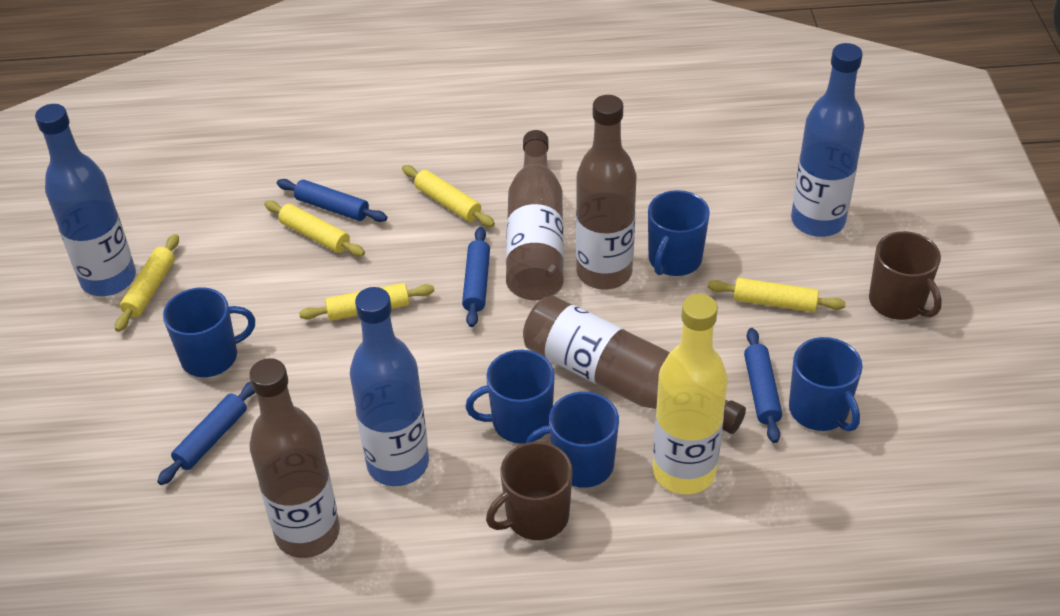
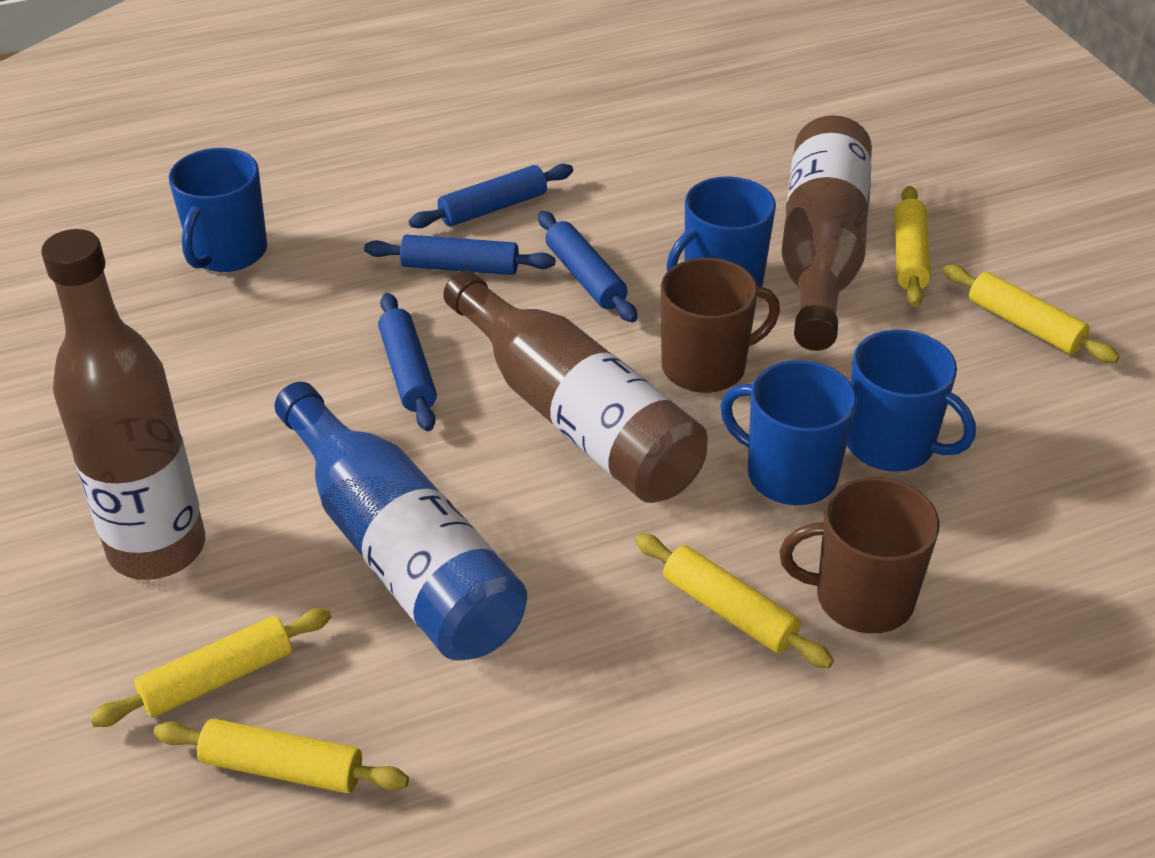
blue bottle: [35,104,136,296] [350,287,429,486] [791,43,865,237] = 3 -> [275,382,527,661] = 1
blue mug: [163,287,255,377] [465,350,555,444] [526,391,619,488] [648,190,710,276] [789,337,862,431] = 5 -> [169,148,267,272] [666,176,776,287] [720,360,857,505] [847,330,976,472] = 4
brown bottle: [249,358,340,558] [506,130,564,300] [523,295,746,434] [576,95,636,289] = 4 -> [41,229,205,580] [443,270,708,503] [781,115,872,351] = 3
yellow bottle: [653,294,728,494] = 1 -> none = 0

